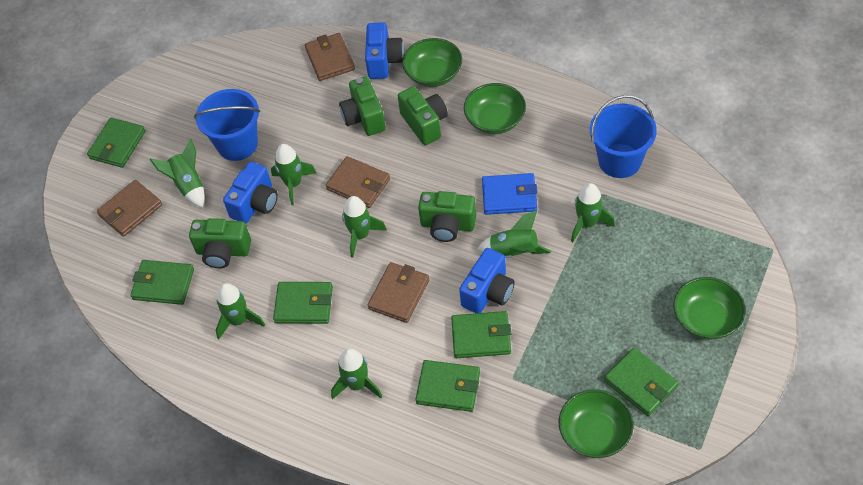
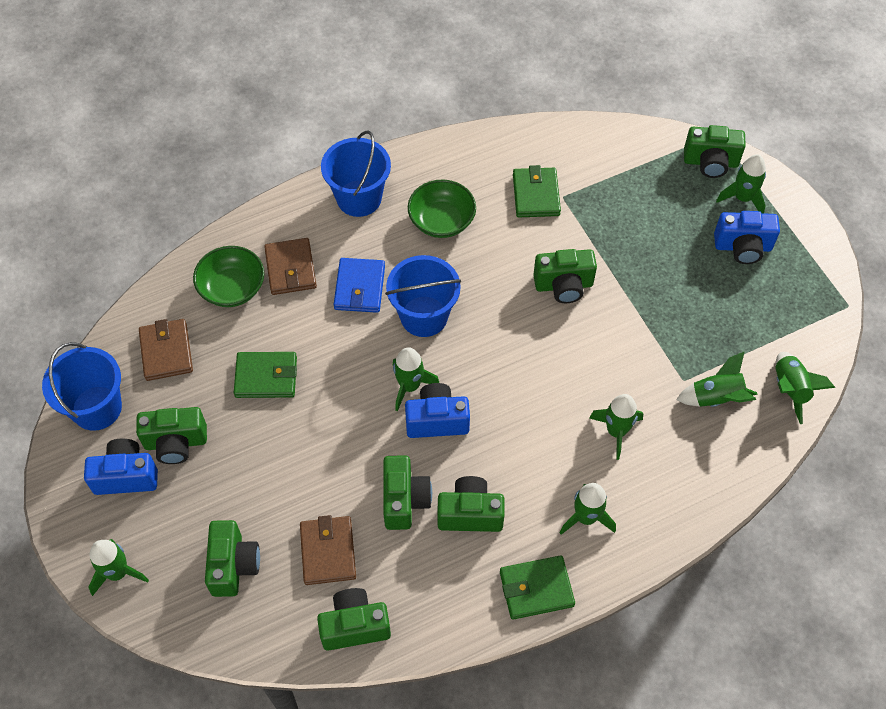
blue bucket: [194,89,260,161] [590,95,657,178] = 2 -> [42,342,122,431] [321,131,391,217] [385,255,461,337] = 3
brown wallet: [97,180,162,237] [305,33,355,81] [326,156,390,208] [368,262,430,323] = 4 -> [139,319,193,381] [264,238,317,295] [300,515,356,585] = 3
green bowl: [402,38,462,87] [464,83,526,134] [559,389,634,458] [673,277,746,340] = 4 -> [193,246,264,307] [408,180,476,238] = 2
green camera: [189,218,251,269] [339,76,386,136] [398,86,448,145] [418,191,476,242] = 4 -> [136,407,207,464] [205,520,260,597] [317,588,391,651] [383,455,432,530] [437,476,505,532] [533,249,597,303] [684,125,746,178] = 7
green wallet: [87,117,146,168] [131,260,194,305] [273,282,333,324] [415,360,480,412] [451,311,511,358] [604,347,679,416] = 6 -> [234,352,297,398] [500,555,575,620] [513,165,561,217] = 3

